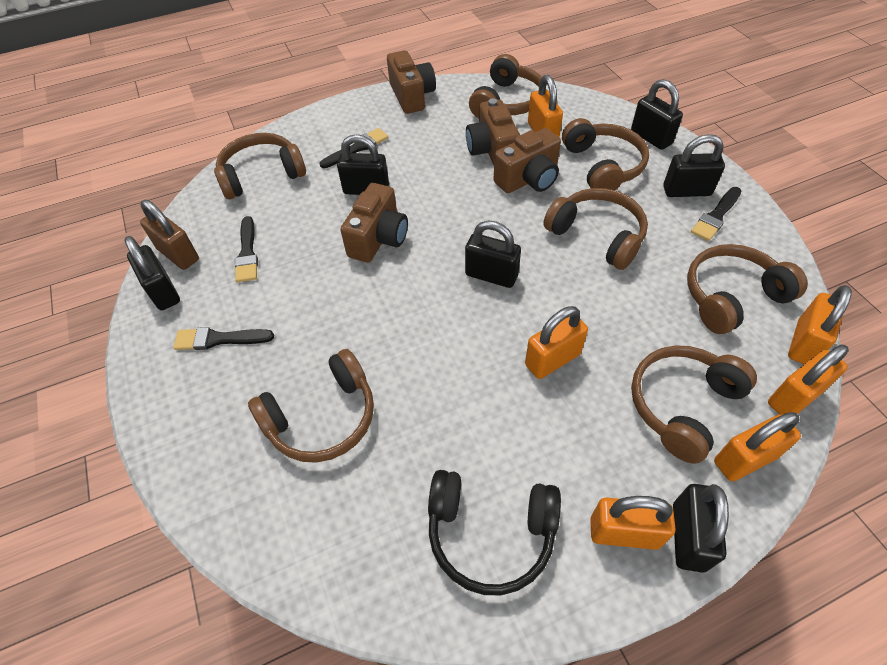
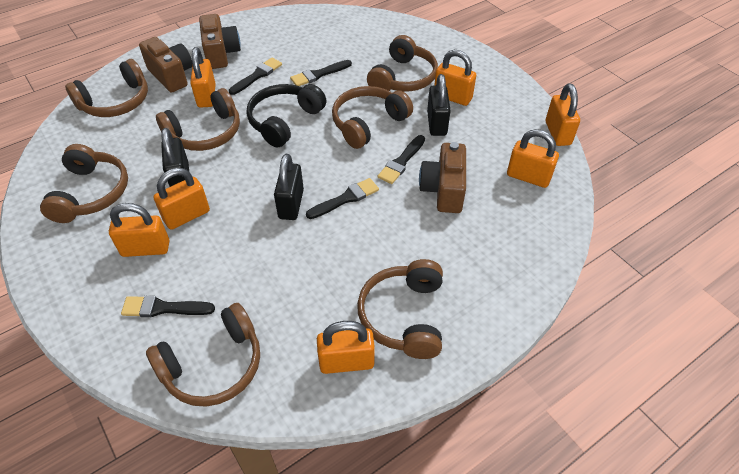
black brush: [173,327,274,350] [235,216,258,282] [320,128,389,168] [691,187,742,241] = 4 -> [121,296,215,317] [229,58,282,95] [290,60,352,86] [306,178,379,219] [378,135,425,184] = 5
black padlock: [125,236,180,310] [337,134,389,195] [465,220,521,288] [631,79,683,150] [663,134,725,197] [673,484,729,573] = 6 -> [161,128,189,187] [274,154,304,220] [427,74,451,136] = 3
brown camera: [340,183,408,262] [387,50,436,114] [466,98,520,165] [493,128,561,193] = 4 -> [139,37,193,92] [199,14,241,69] [419,142,466,213] = 3
brown padlock: [140,200,199,270] = 1 -> none = 0
orange padlock: [525,306,588,379] [528,75,563,137] [590,496,676,550] [714,412,801,481] [768,345,849,415] [788,285,852,364] = 6 -> [109,203,169,257] [154,168,210,230] [190,47,216,108] [317,321,375,374] [434,50,476,106] [507,129,559,188] [546,83,580,146] = 7

